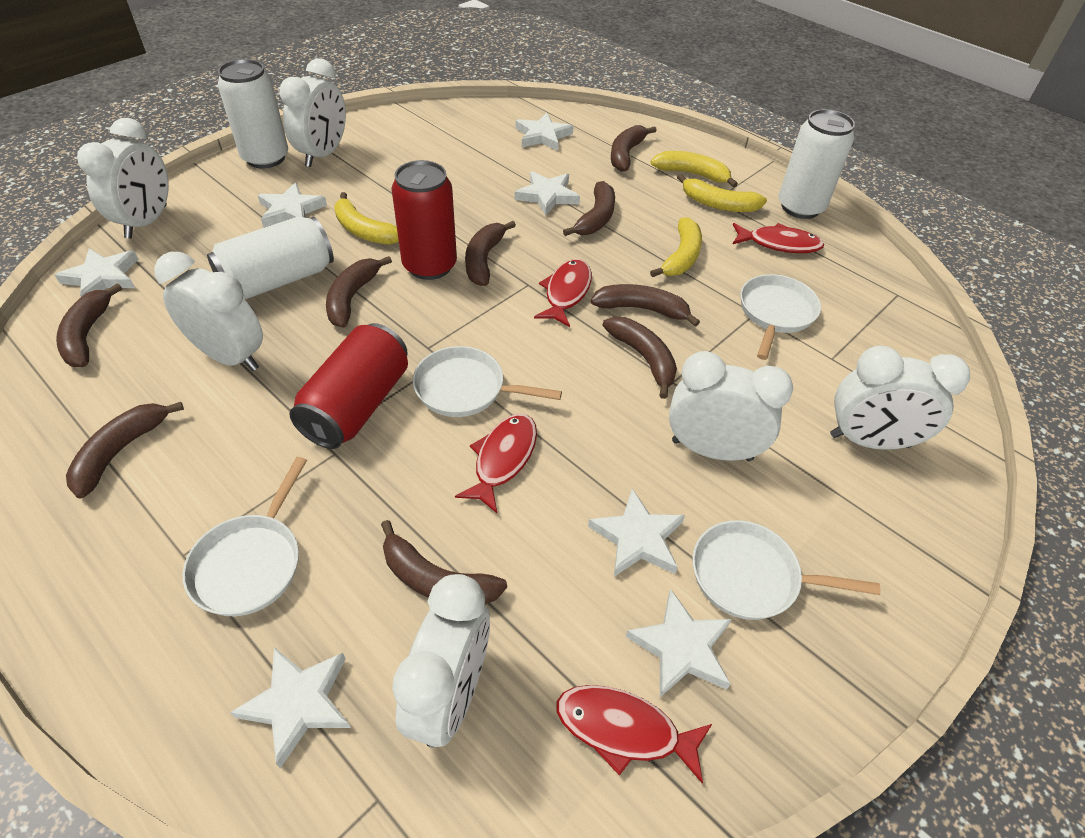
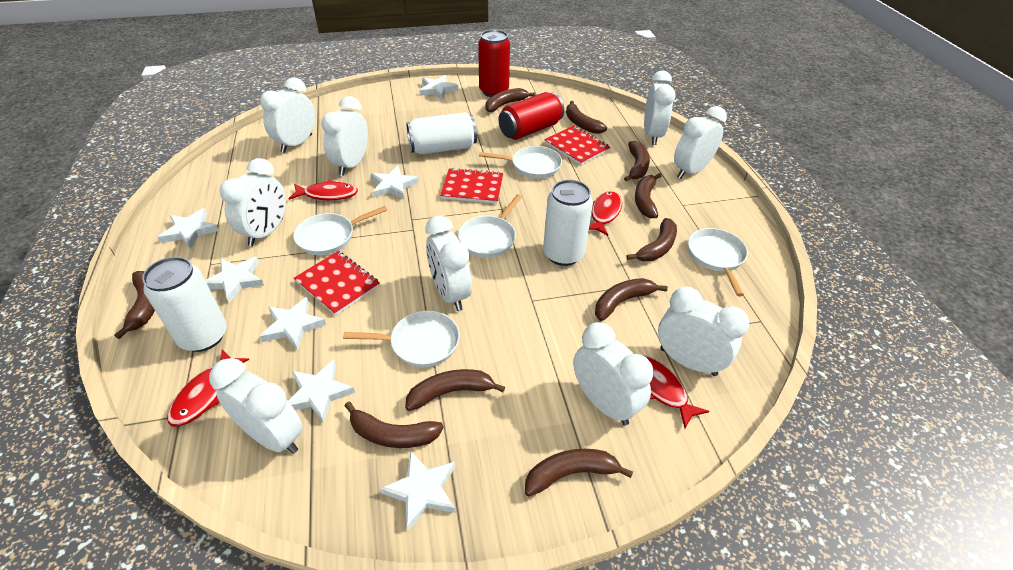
brown banana: [56,283,122,367] [66,402,184,498] [326,256,392,328] [381,520,507,605] [465,221,516,286] [563,181,615,236] [591,284,700,327] [603,317,677,399] [611,125,657,172] = 9 -> [114,271,155,339] [345,401,444,448] [405,369,505,411] [486,88,536,112] [525,449,633,496] [566,101,607,134] [595,278,668,321] [624,141,650,181] [626,218,677,261] [635,173,662,218] = 10
red notebook: none = 0 -> [294,251,380,316] [440,168,503,204] [544,126,611,165] = 3
white clock: [77,118,169,239] [154,252,263,371] [279,58,346,167] [392,574,490,747] [669,351,793,461] [830,346,970,450] = 6 -> [209,358,303,454] [220,158,286,246] [260,77,315,153] [321,96,368,176] [425,216,472,311] [573,322,653,425] [644,71,676,145] [658,287,749,376] [674,106,727,179] = 9
white pan: [183,457,307,616] [413,346,562,417] [693,520,880,620] [740,274,821,360] = 4 -> [293,206,387,255] [343,311,460,367] [458,194,522,258] [479,146,562,178] [688,228,748,296] = 5
yellow banana: [334,192,399,245] [650,151,738,188] [650,217,702,277] [677,174,767,212] = 4 -> none = 0

